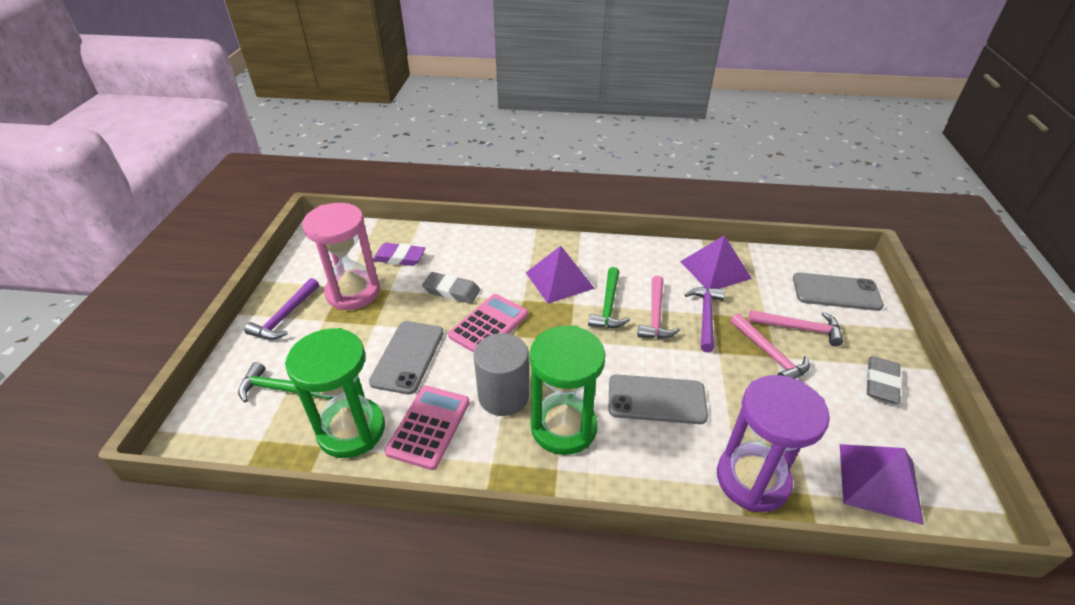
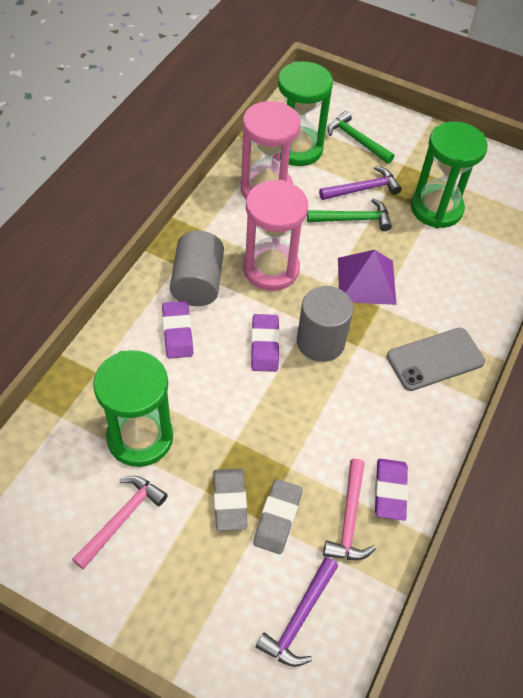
green hourglass: [285,328,385,458] [530,325,605,455] = 2 -> [93,350,173,467] [278,61,333,166] [411,121,488,228] = 3
grey cylinder: [474,333,529,416] = 1 -> [170,230,224,306] [297,286,354,362] = 2
grey phone: [369,321,444,394] [609,374,708,424] [793,272,884,311] = 3 -> [387,328,485,391] = 1
pink calculator: [385,386,470,470] [448,294,528,353] = 2 -> none = 0
pink hammer: [637,276,680,339] [730,313,810,379] [748,310,843,346] = 3 -> [72,476,168,569] [323,459,376,560] = 2
pink hourglass: [302,203,380,310] = 1 -> [241,101,300,199] [243,180,308,291] = 2
purple eraser: [373,243,426,266] = 1 -> [162,301,193,359] [251,314,280,372] [375,459,408,521] = 3
purple hourglass: [717,375,830,512] = 1 -> none = 0
purple pyramid: [526,246,595,304] [680,235,752,290] [840,444,924,525] = 3 -> [338,250,397,305] = 1

